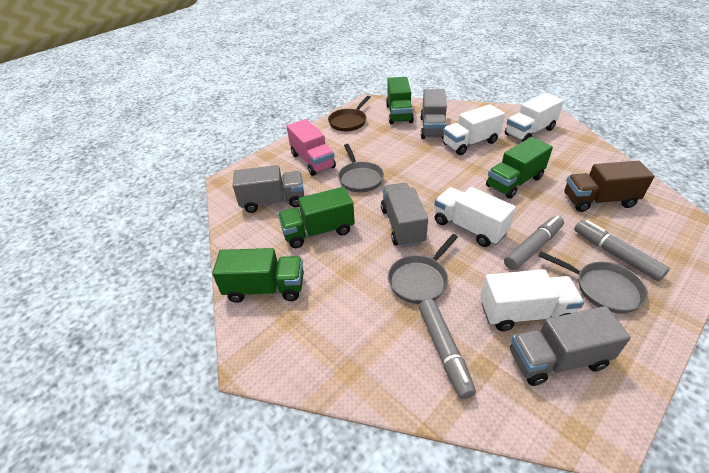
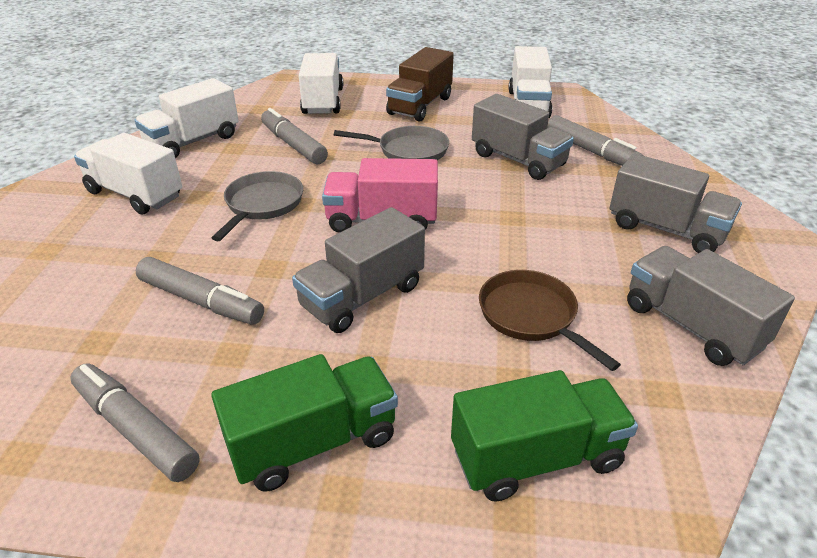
green truck: [212,248,304,303] [278,187,355,248] [386,77,414,124] [486,137,553,199] = 4 -> [211,354,398,491] [451,370,638,502] = 2
grey marker: [419,299,476,399] [504,216,564,270] [574,220,670,281] = 3 -> [70,363,200,482] [136,257,264,325] [261,108,328,164] [547,115,644,166] = 4
grey pan: [338,144,384,192] [388,234,458,304] [539,251,648,313] = 3 -> [212,171,303,241] [334,126,449,160] = 2

